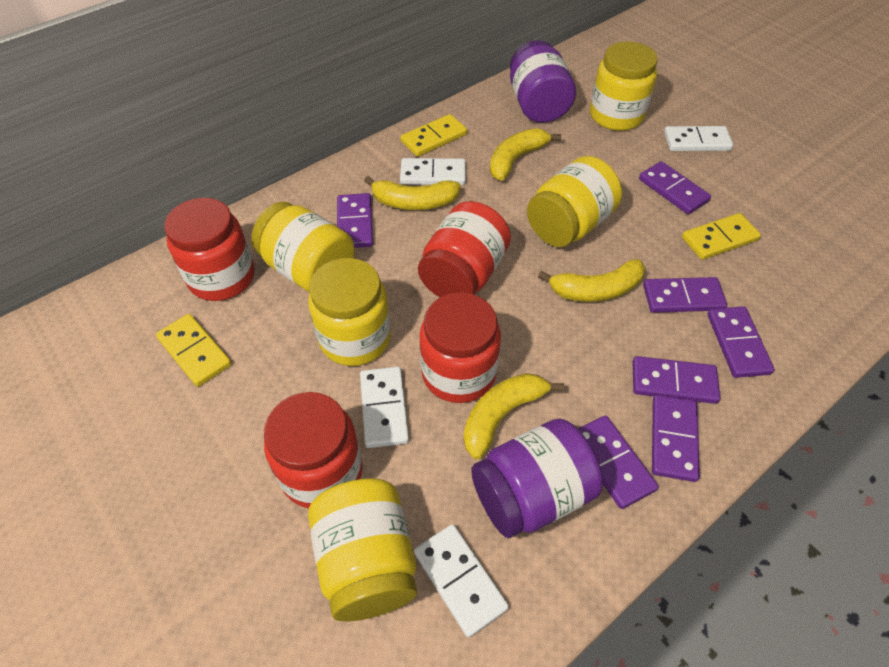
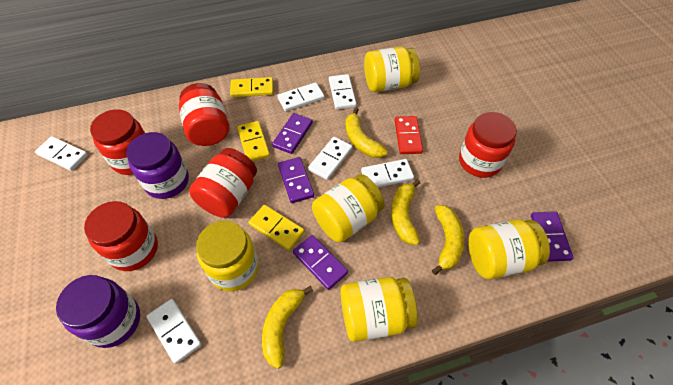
purple domino: [337,193,373,248] [578,416,659,509] [632,356,720,404] [639,161,711,214] [643,277,727,313] [652,395,700,482] [707,306,774,378] = 7 -> [272,113,313,154] [278,157,314,203] [293,235,348,290] [531,211,574,262] = 4
red domino: none = 0 -> [395,116,423,154] = 1
red jar: [164,198,255,301] [264,392,363,509] [418,201,511,297] [420,292,501,403] = 4 -> [84,201,158,271] [90,109,145,175] [179,83,229,146] [189,148,257,218] [459,112,517,178] = 5
white domino: [360,367,409,448] [400,158,466,185] [414,524,509,637] [664,126,733,151] = 4 -> [35,136,88,171] [146,299,202,364] [277,82,324,112] [308,137,353,180] [329,74,357,109] [361,159,414,187] = 6

